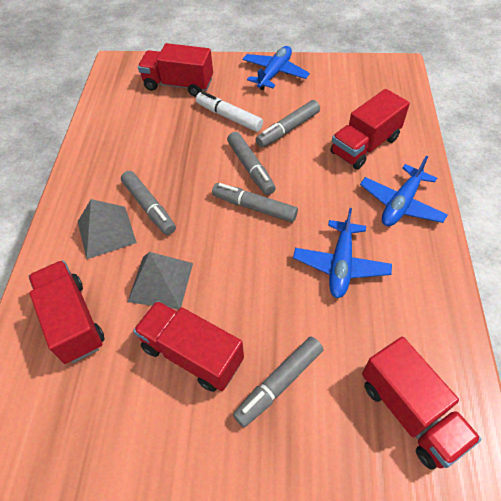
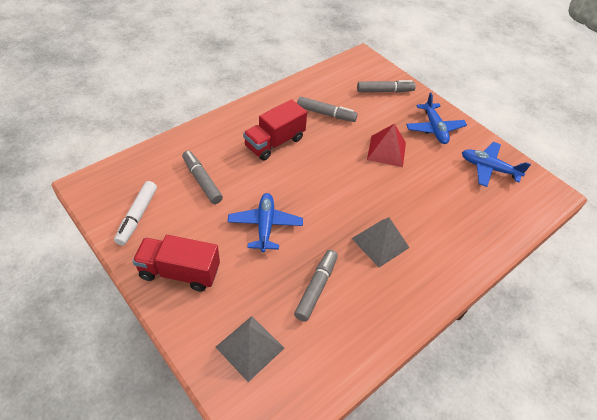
grey marker: [121,171,176,235] [212,183,298,223] [227,132,276,195] [233,337,323,427] [256,100,320,148] = 5 -> [182,151,223,204] [294,250,338,322] [297,97,358,122] [357,80,416,92] = 4
red pyramid: none = 0 -> [367,123,406,167] = 1
red truck: [28,260,104,364] [133,301,244,392] [138,43,213,96] [330,89,410,169] [362,337,481,469] = 5 -> [132,235,220,292] [243,99,307,161] = 2

